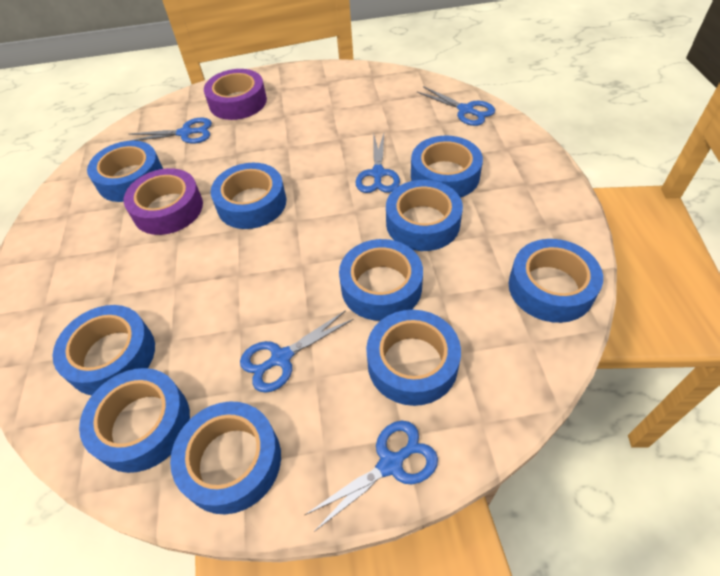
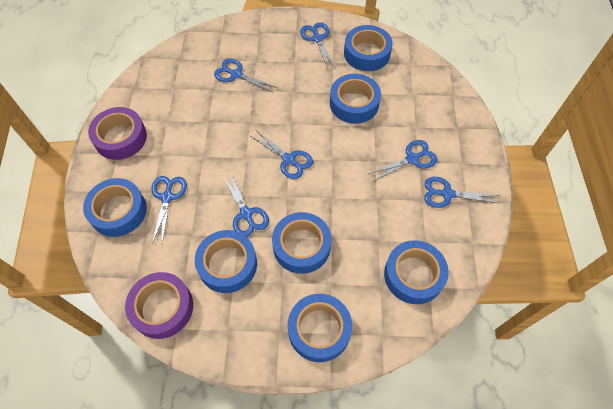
blue scissors: [129,118,212,143] [240,310,354,393] [305,421,438,532] [355,134,400,193] [417,86,495,126] = 5 -> [151,176,187,244] [214,58,278,93] [223,172,269,237] [251,129,313,179] [300,22,336,69] [369,140,437,182] [424,177,500,208] = 7
blue tape: [53,305,155,395] [79,368,190,473] [87,141,163,202] [170,401,281,514] [211,163,286,229] [339,239,423,321] [366,310,461,406] [386,180,463,251] [411,135,483,198] [509,239,603,323] = 10 -> [83,178,147,237] [195,230,257,293] [272,212,331,274] [288,294,352,362] [330,74,381,124] [344,25,393,71] [384,240,449,304] = 7

